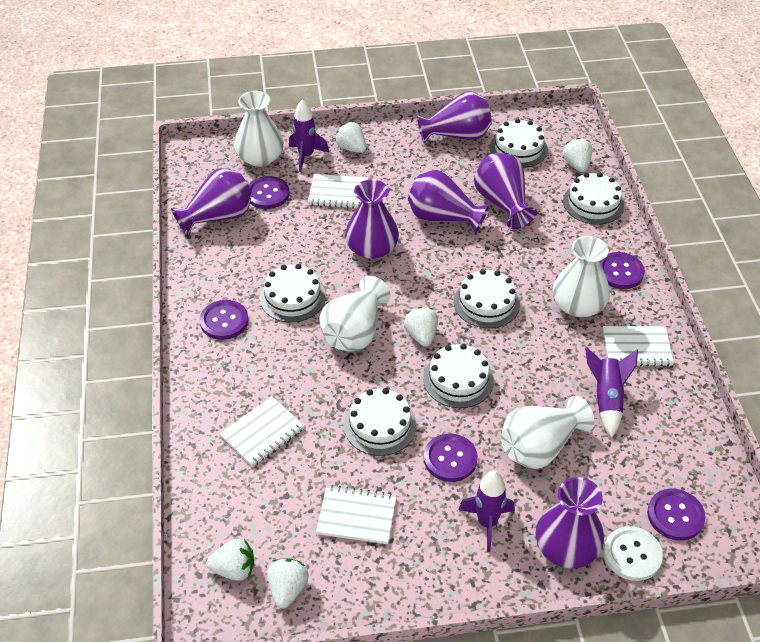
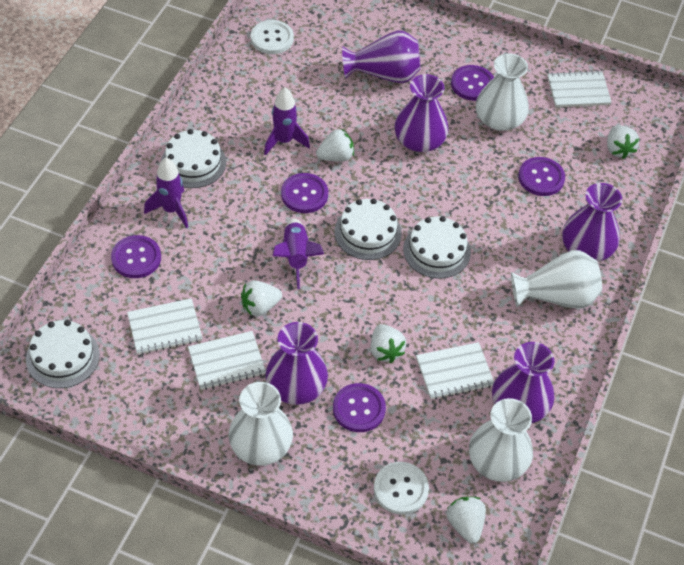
purple vase: [171,168,252,236] [345,180,399,259] [408,170,490,234] [417,91,492,144] [474,153,537,229] [536,477,604,569] = 6 -> [265,322,328,405] [342,30,420,83] [394,74,449,152] [492,342,554,423] [562,183,622,262] = 5
white button: [604,526,663,581] = 1 -> [251,20,294,54] [374,462,429,515] = 2
white cake: [260,264,326,322] [344,388,417,456] [423,344,494,408] [454,269,520,328] [490,119,548,168] [563,173,624,225] = 6 -> [26,320,100,388] [161,129,226,188] [335,198,402,260] [403,216,471,278] = 4

